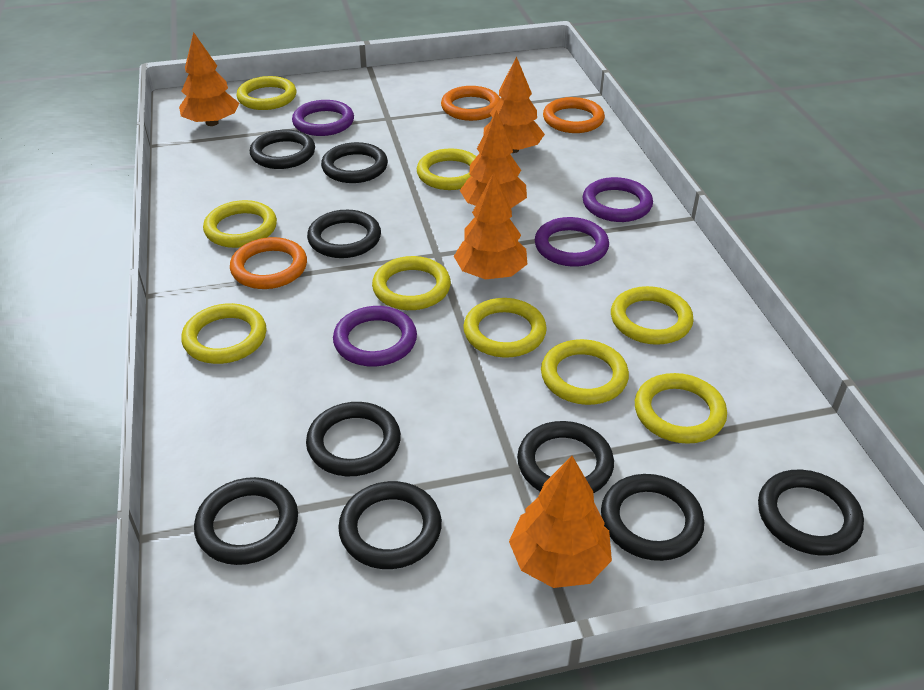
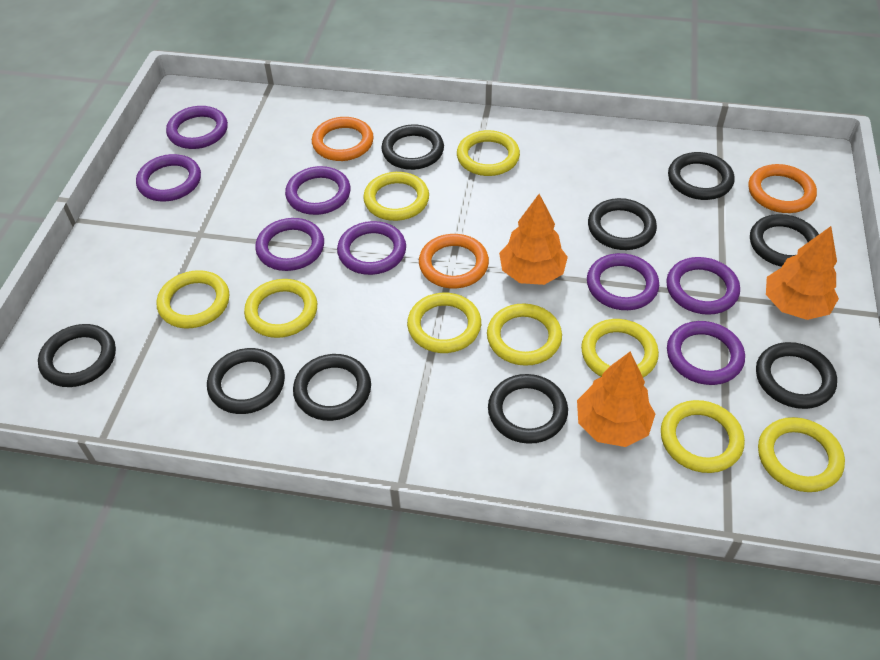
orange tree: [179,32,239,126] [454,172,527,279] [460,110,527,208] [484,56,545,153] [509,456,612,588] = 5 -> [499,194,568,285] [577,352,655,447] [766,226,839,320] = 3
purple ring: [292,100,354,136] [333,306,417,367] [535,217,609,267] [583,177,653,222] = 4 -> [136,154,201,201] [166,106,228,149] [255,218,324,271] [285,166,351,215] [337,221,406,275] [587,253,659,310] [666,257,740,315] [667,321,745,385] = 8

